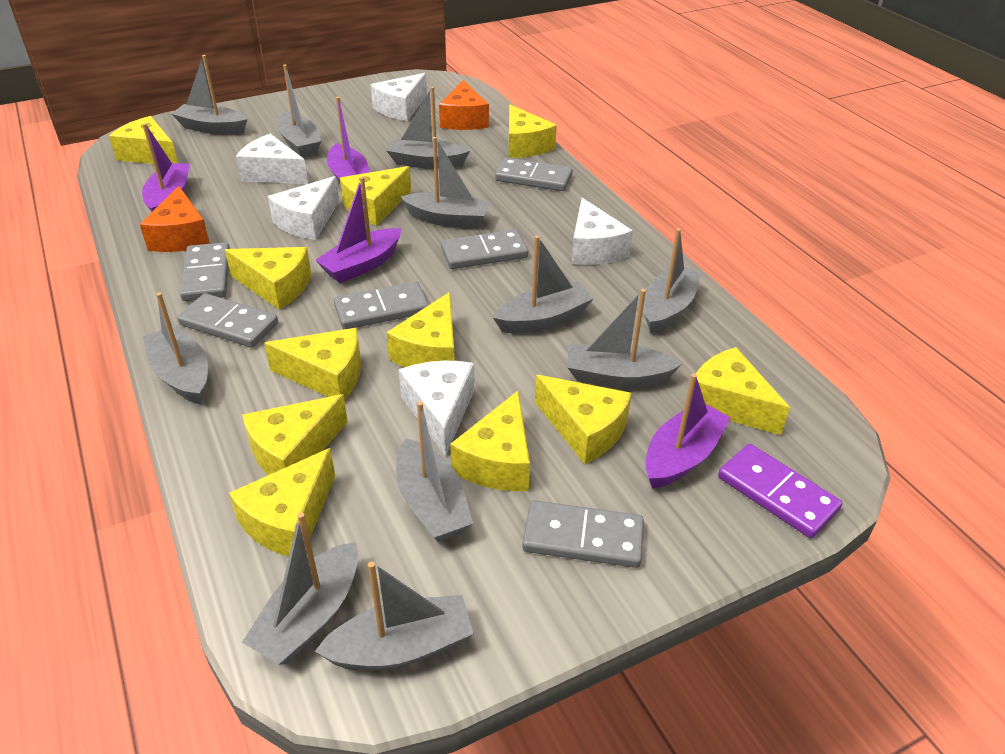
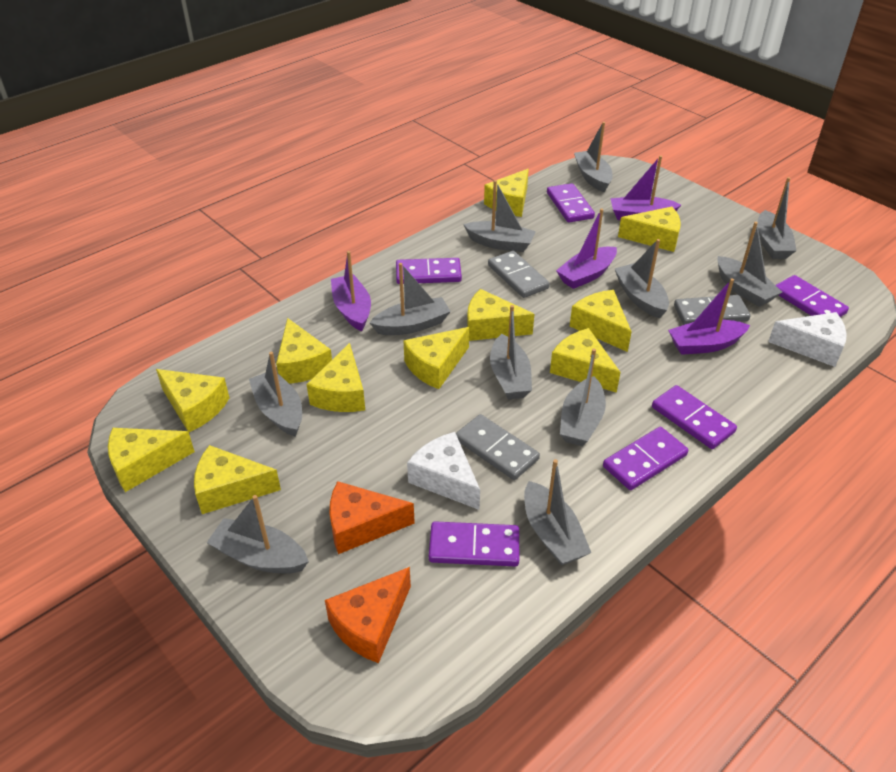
grey domino: [177,293,278,348] [180,242,230,301] [334,281,429,329] [441,229,528,269] [495,158,573,191] [522,500,644,568] = 6 -> [456,414,540,480] [488,251,550,298] [674,295,751,325] = 3
purple domino: [718,444,842,538] = 1 -> [396,258,462,284] [429,521,519,567] [547,183,595,222] [603,427,688,490] [652,385,737,449] [776,275,849,317] = 6
white cheese: [236,134,308,184] [268,176,339,240] [371,73,427,121] [399,361,474,456] [571,198,633,265] = 5 -> [407,432,480,510] [768,312,846,367] = 2

